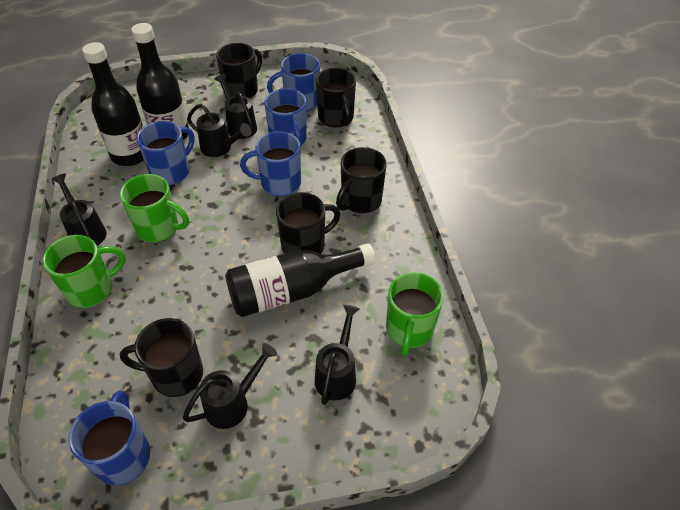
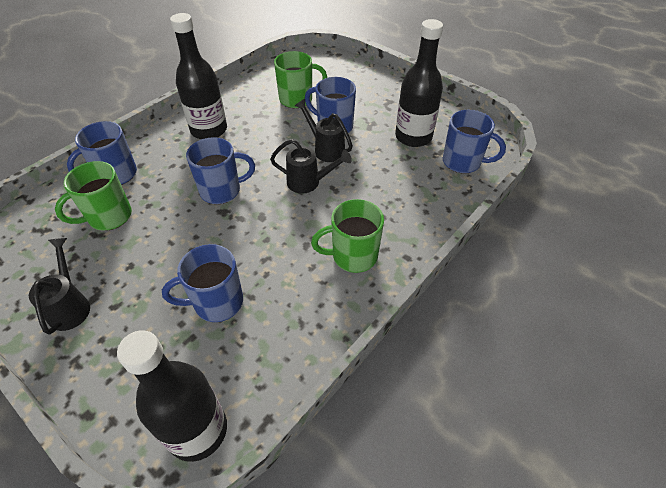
black mug: [120,318,203,397] [216,43,262,99] [276,192,340,254] [316,68,356,128] [336,147,387,213] = 5 -> none = 0
black watering can: [51,174,107,246] [183,343,277,429] [187,104,252,157] [215,74,257,139] [315,305,360,405] = 5 -> [29,238,90,335] [270,139,352,194] [295,99,353,162] = 3

